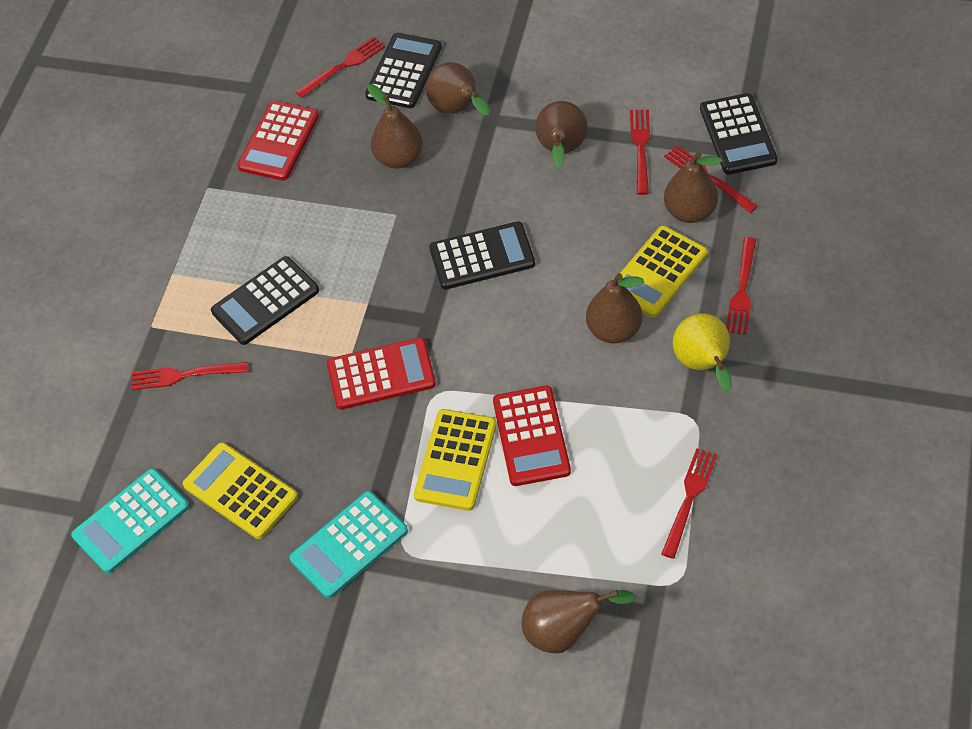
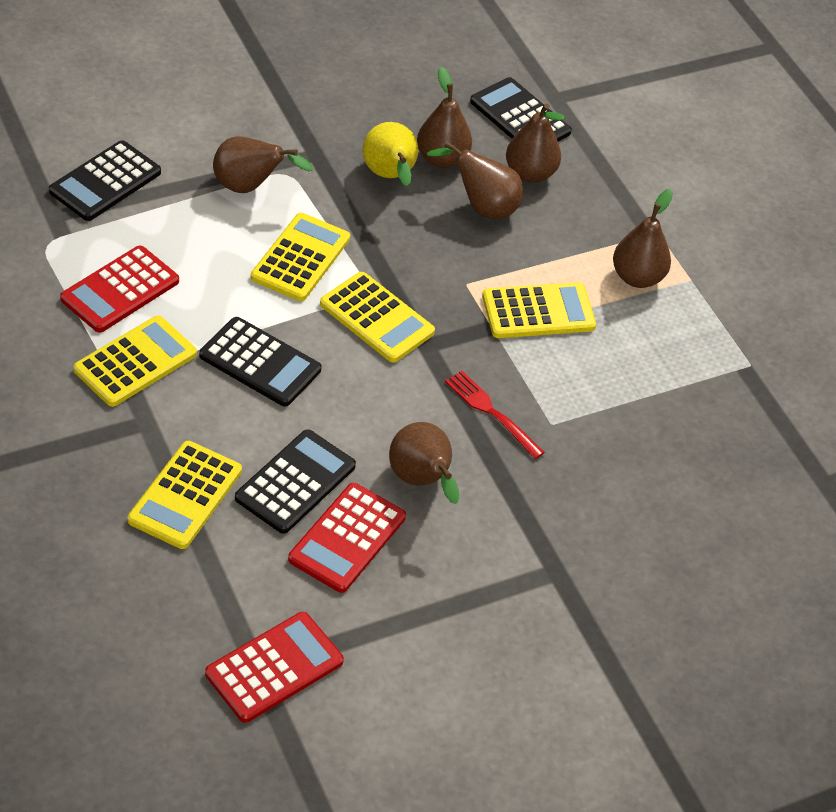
red fork: [132,362,249,390] [296,37,385,98] [630,110,650,195] [661,448,717,559] [664,145,758,213] [726,237,756,335] = 6 -> [445,371,545,459] = 1
turquoise calculator: [71,468,189,574] [289,491,408,599] = 2 -> none = 0
yellow calculator: [183,442,298,539] [414,409,497,511] [620,226,707,318] = 3 -> [73,316,197,407] [128,441,242,549] [251,213,350,301] [320,272,435,363] [482,282,596,338] = 5

